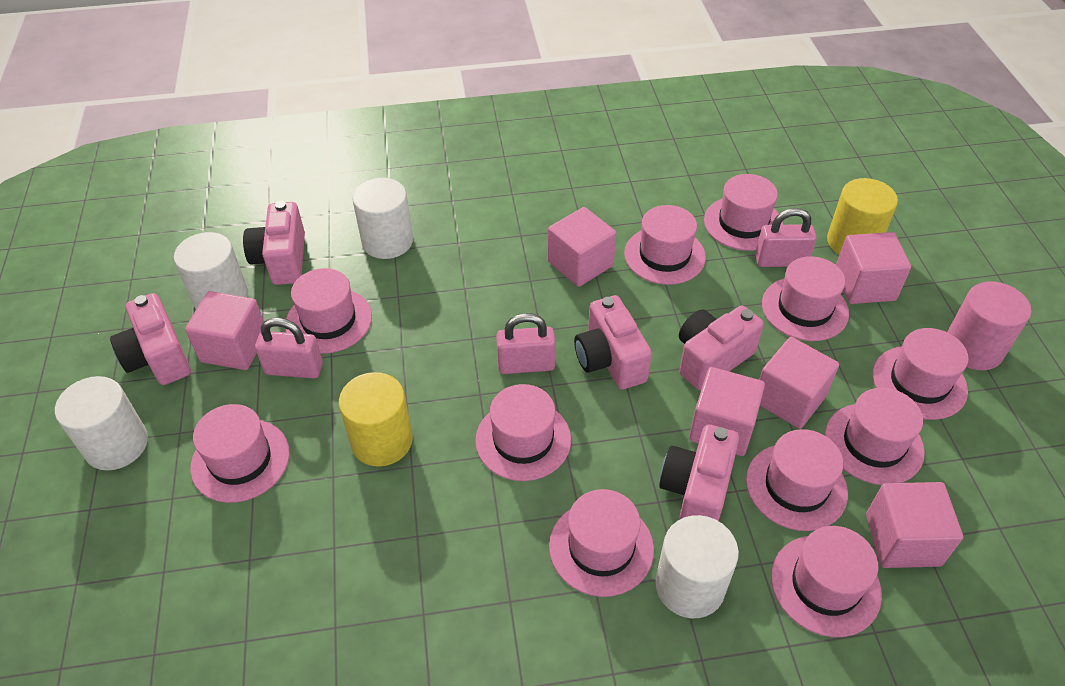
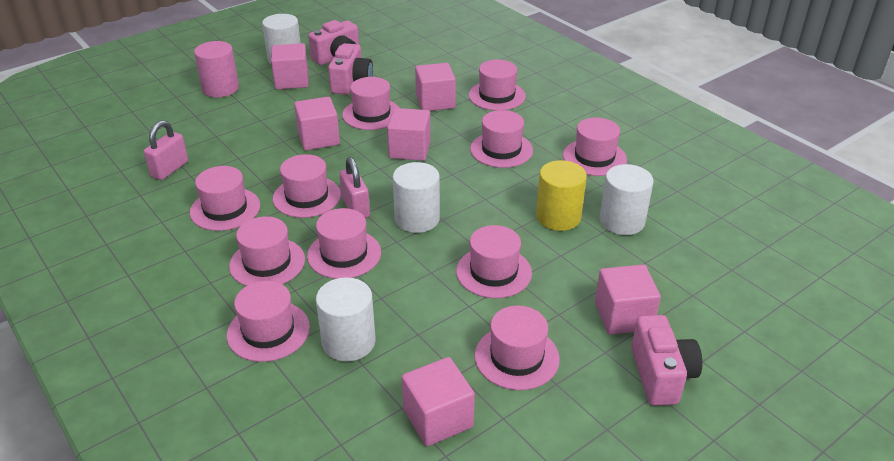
pink camera: [110,293,191,385] [243,201,305,285] [574,295,652,390] [659,424,739,521] [679,306,764,391] = 5 -> [308,20,359,65] [328,43,373,95] [631,315,703,406] = 3
pink padlock: [255,317,323,378] [496,313,556,374] [755,208,817,267] = 3 -> [144,120,188,180] [339,157,370,218] = 2
yellow cylinder: [339,372,413,467] [827,178,898,255] = 2 -> [536,160,587,231] = 1

